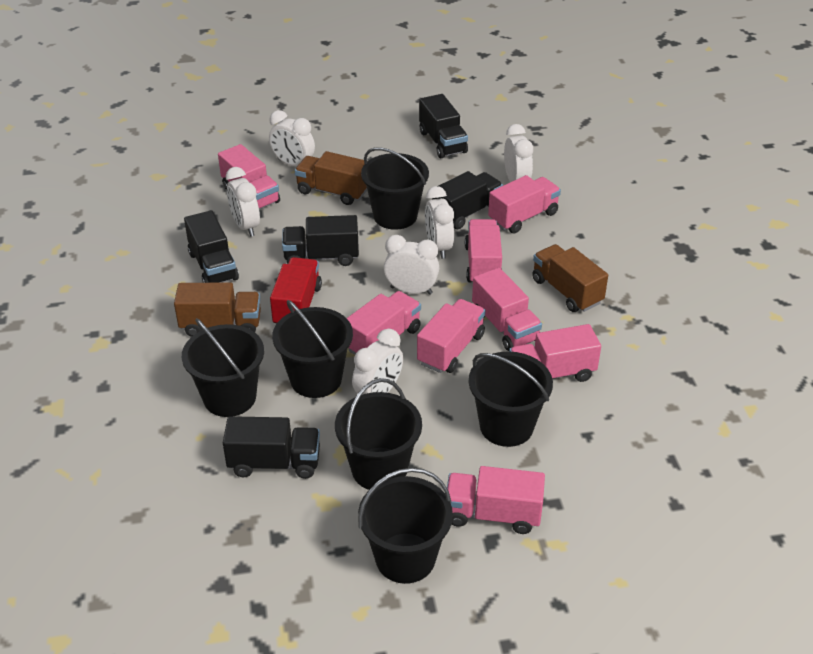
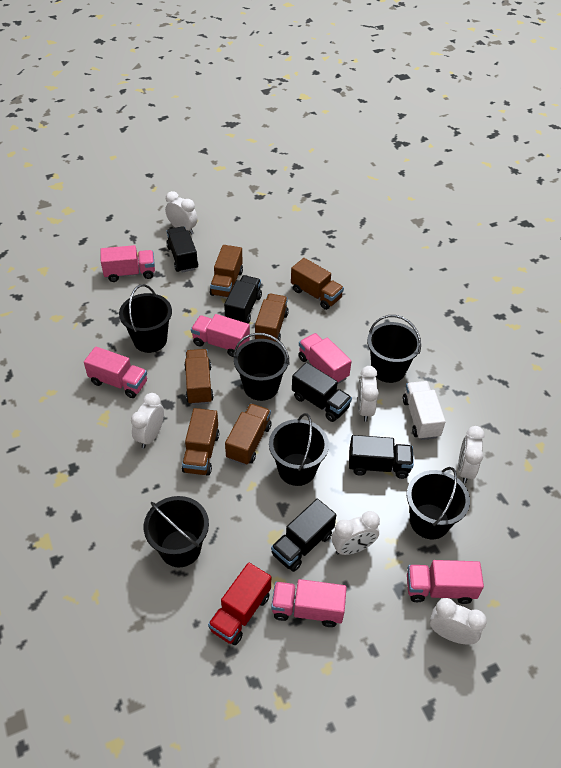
brown truck: [174,282,261,337] [295,151,368,205] [532,244,608,312] = 3 -> [182,408,219,476] [184,349,214,405] [210,245,243,298] [225,403,271,465] [255,294,289,343] [291,258,344,310] = 6
pink truck: [218,144,280,209] [347,291,421,355] [417,299,485,373] [447,466,545,534] [465,219,502,282] [472,268,542,351] [488,175,561,234] [509,324,601,382] = 8 -> [84,347,147,398] [100,245,155,282] [191,314,250,357] [271,579,347,627] [298,333,352,384] [407,560,484,604] = 6
white truck: none = 0 -> [403,381,446,440] = 1

